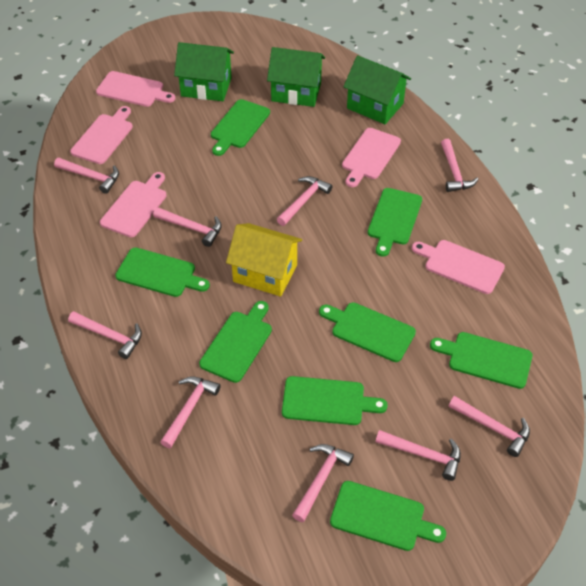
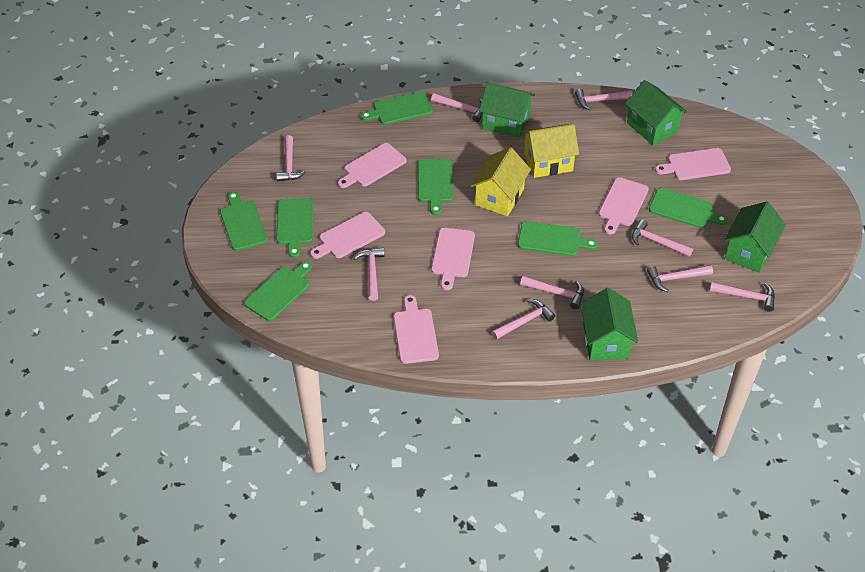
green cutting board: [115,247,210,297] [199,301,272,383] [211,99,270,156] [282,376,388,425] [319,302,416,362] [330,481,446,551] [368,188,422,257] [430,332,533,389] = 8 -> [220,192,268,251] [244,261,312,321] [276,198,313,258] [361,92,433,125] [418,159,453,215] [518,221,598,256] [649,188,728,228] = 7
green house: [174,42,234,101] [267,47,325,107] [343,55,411,124] = 3 -> [479,82,535,138] [581,288,638,361] [625,80,687,145] [724,202,786,273] = 4
pink cutting board: [70,106,133,164] [96,71,175,107] [100,172,166,237] [342,128,401,187] [412,240,505,294] = 5 -> [310,212,385,259] [338,143,406,188] [394,295,439,364] [431,228,475,290] [599,177,649,235] [655,148,731,180] = 6
yellow house: [226,223,302,297] = 1 -> [471,147,531,216] [522,124,579,178] = 2

